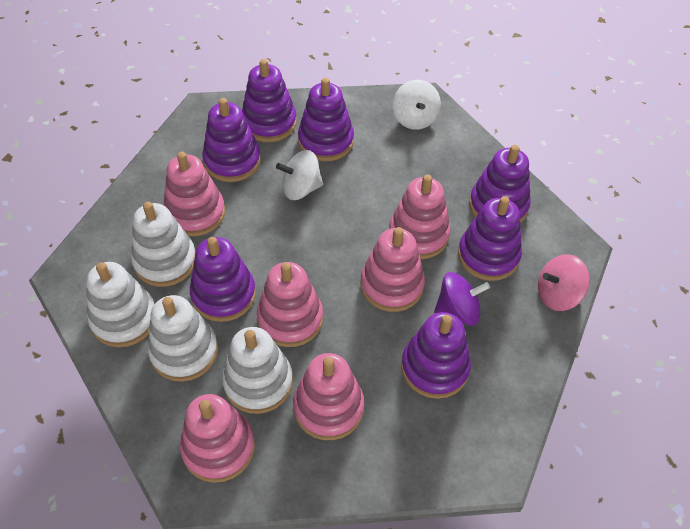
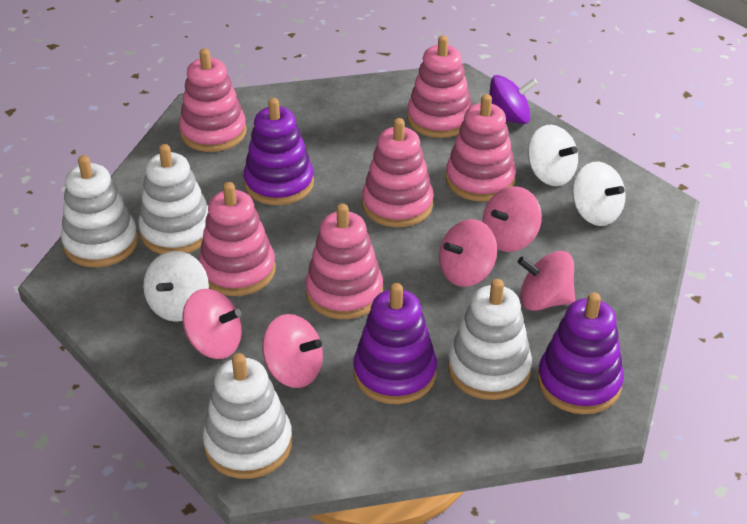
pink spinning top: [538,254,590,311] = 1 -> [183,289,242,359] [262,314,323,388] [439,219,497,287] [482,186,542,252] [518,251,575,311] = 5
purple stacking toy: [190,237,256,322] [202,98,261,182] [242,59,297,142] [298,78,354,161] [401,312,471,399] [458,196,522,281] [469,145,531,223] = 7 -> [243,98,314,205] [353,283,437,404] [537,292,624,414] = 3
white spinning top: [276,150,323,200] [393,80,441,130] = 2 -> [143,251,209,322] [528,125,578,186] [572,162,626,226] = 3

